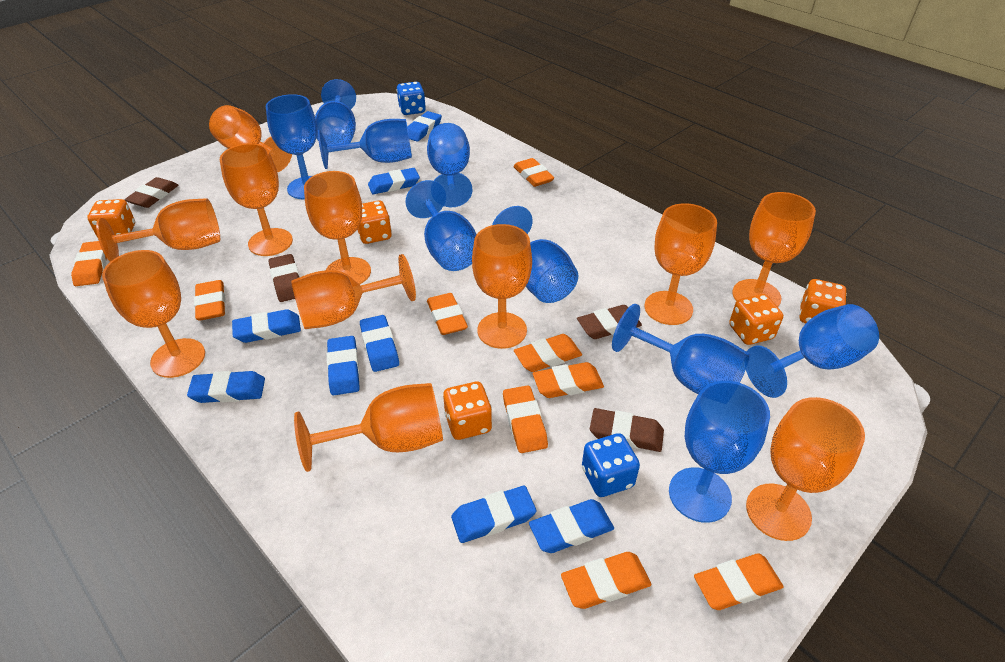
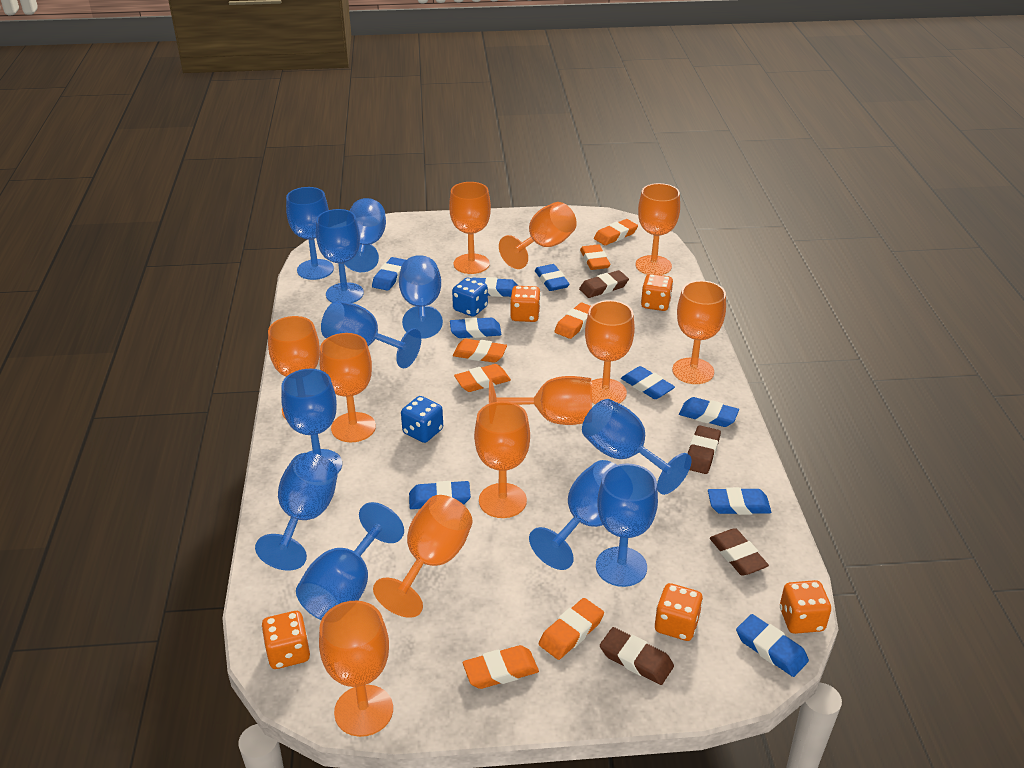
blue eraser: [187,371,265,403] [232,309,301,343] [327,336,360,395] [360,315,399,372] [368,168,420,194] [407,111,442,142] [451,486,536,543] [529,499,614,553] = 8 -> [372,257,406,291] [409,481,471,509] [450,317,502,338] [472,277,518,297] [535,264,570,291] [621,366,675,399] [679,397,739,427] [708,487,771,515] [736,614,809,677] = 9
blue goblet: [266,94,317,199] [315,79,356,145] [318,119,412,169] [405,180,477,271] [427,123,472,207] [492,206,578,303] [612,304,750,394] [669,381,770,523] [746,304,879,398] = 9 -> [255,453,338,571] [281,369,342,473] [286,187,334,280] [296,502,404,620] [316,209,364,303] [321,300,421,368] [344,198,386,272] [399,255,443,339] [529,460,617,570] [582,399,692,495] [596,463,658,587] = 11
orange eraser: [71,241,107,286] [194,280,225,321] [427,293,468,335] [503,385,548,453] [513,158,554,187] [514,334,582,372] [533,362,604,398] [561,552,651,609] [694,553,784,610] = 9 -> [453,339,507,363] [454,364,511,392] [463,645,539,689] [539,598,604,660] [554,303,591,339] [580,244,610,270] [594,219,638,245] = 7

